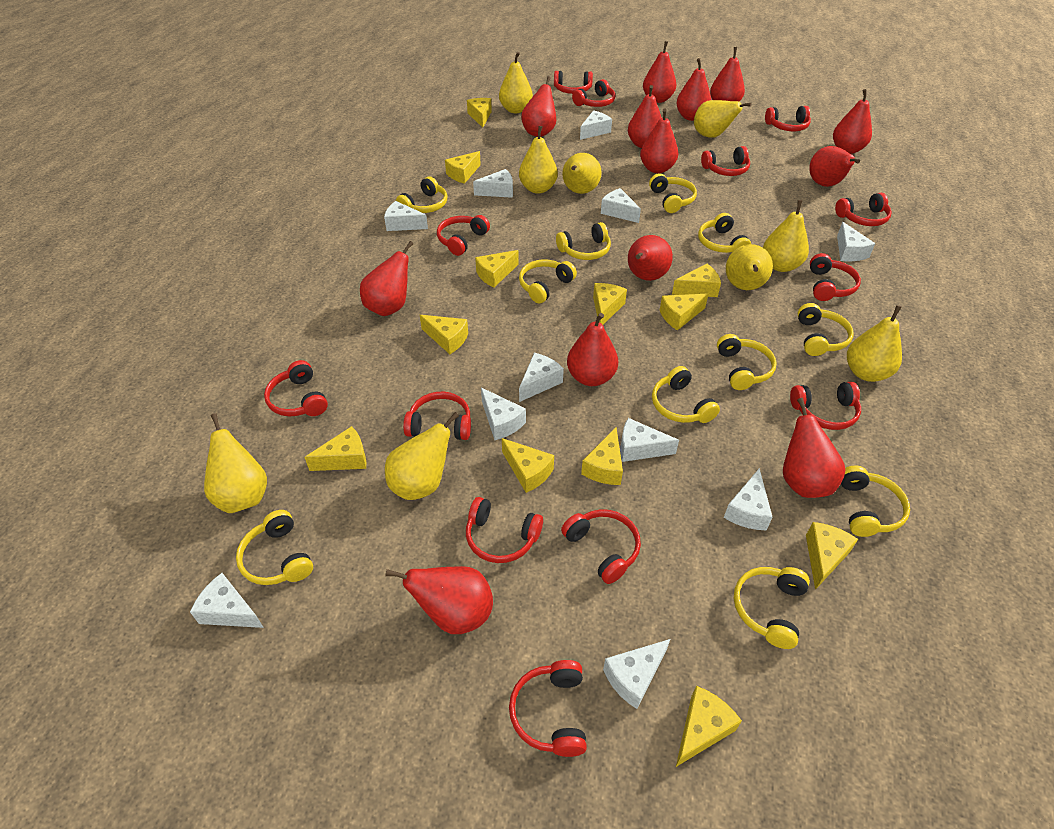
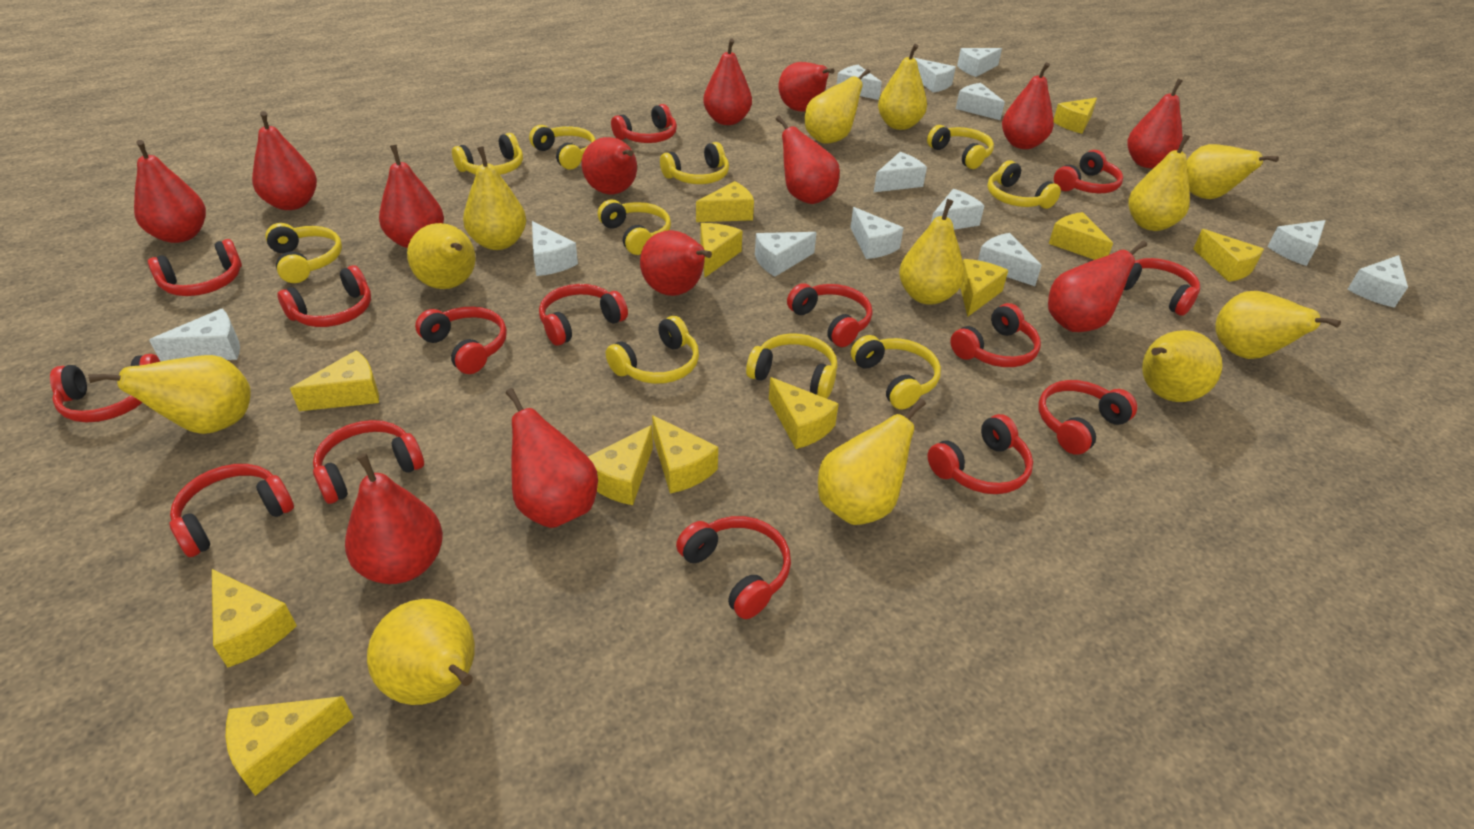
red headphones: [264,360,328,416] [403,392,471,440] [437,215,490,256] [466,497,543,563] [509,660,587,757] [554,71,593,94] [561,509,641,584] [572,79,616,107] [701,146,750,176] [765,106,811,131] [790,382,861,430] [810,253,861,301] [835,193,892,226] = 13 -> [50,354,161,422] [148,239,242,296] [170,464,294,557] [277,265,371,327] [313,420,424,504] [415,306,507,374] [539,284,628,346] [611,104,677,143] [676,516,791,619] [787,283,872,347] [928,414,1033,494] [950,303,1041,367] [1039,380,1137,455] [1054,150,1123,193] [1124,258,1200,316] = 15
white cheese: [190,573,264,628] [384,201,428,231] [473,169,513,198] [481,388,526,440] [519,353,564,402] [580,110,612,140] [601,188,641,223] [603,639,670,709] [620,418,679,462] [724,468,772,530] [837,222,875,261] = 11 -> [149,309,240,361] [532,221,578,276] [755,232,817,277] [837,65,882,100] [850,207,904,259] [874,152,927,192] [914,58,956,93] [931,189,985,230] [956,83,1005,120] [957,48,1002,77] [978,233,1042,286] [1267,220,1326,266] [1347,255,1408,308] = 13
yellow headphones: [236,510,313,585] [396,176,448,213] [519,259,577,304] [556,222,611,260] [649,173,697,213] [652,366,720,423] [698,213,751,253] [717,334,777,390] [734,567,810,649] [797,303,854,356] [841,466,910,537] = 11 -> [265,223,342,283] [452,133,523,175] [529,125,596,170] [598,199,671,255] [606,316,699,384] [660,142,729,184] [746,334,838,399] [851,335,941,410] [927,125,994,169] [987,160,1061,209] = 10
yellow pear: [204,413,267,513] [385,412,459,500] [499,52,533,113] [519,126,558,194] [562,153,602,194] [694,100,751,138] [726,244,773,290] [763,200,809,272] [847,305,902,382] = 9 -> [88,355,251,434] [367,599,475,705] [407,223,476,289] [463,146,526,250] [805,69,870,144] [818,398,926,525] [878,44,927,130] [899,199,965,305] [1128,134,1190,231] [1142,330,1223,402] [1187,144,1279,199] [1215,291,1341,359] = 12

